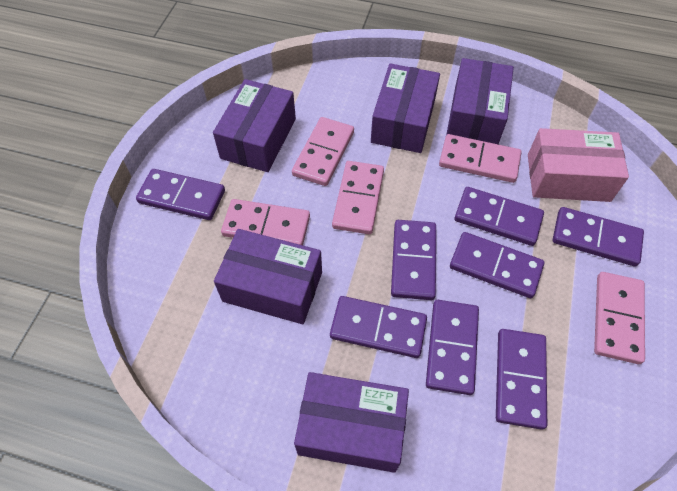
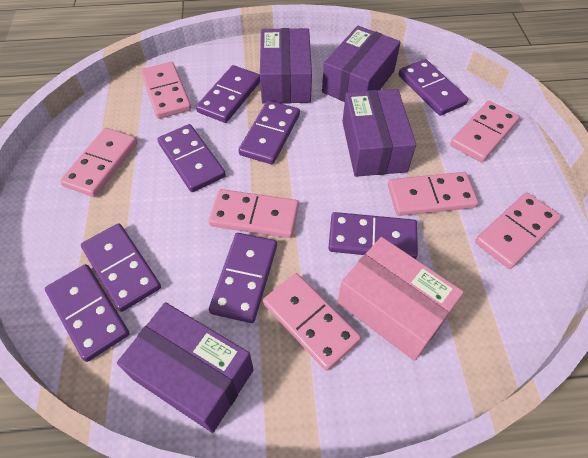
pink domino: [221,199,310,245] [292,117,354,186] [332,161,384,234] [439,134,521,183] [594,272,645,364] = 5 -> [60,128,137,197] [141,62,191,119] [209,189,299,238] [263,273,361,371] [388,172,478,216] [450,101,520,162] [475,192,561,269] = 7
purple box: [213,79,296,172] [214,229,322,324] [294,372,409,473] [371,64,440,153] [446,58,514,144] = 5 -> [117,302,254,433] [260,28,312,104] [322,26,401,102] [342,89,416,177] = 4

